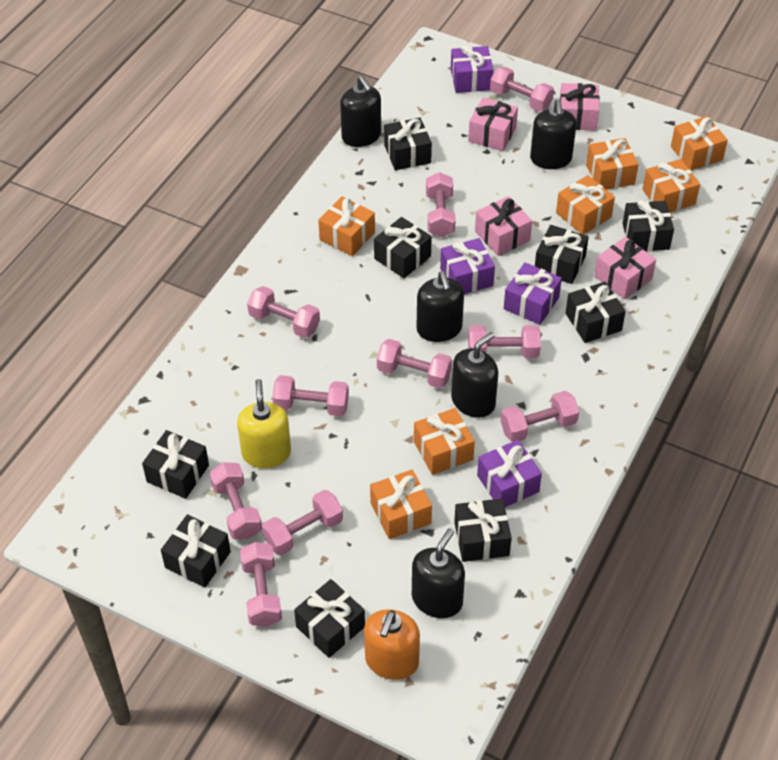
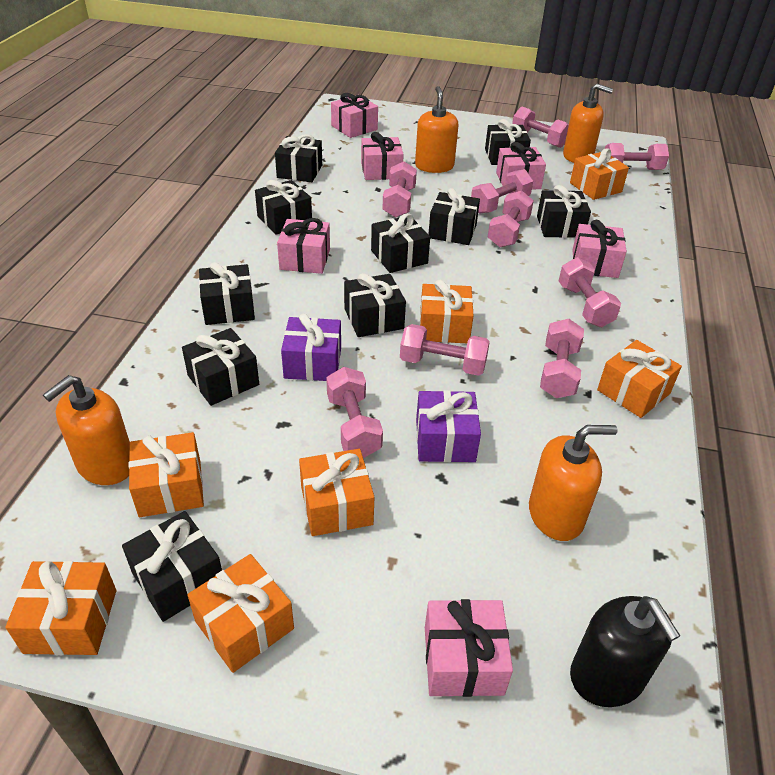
black gift: [142,430,209,499] [161,514,231,588] [294,579,365,658] [374,217,432,278] [384,118,432,170] [454,498,512,562] [535,225,589,284] [566,282,626,343] [622,200,674,251] = 9 -> [122,511,222,622] [182,328,259,406] [199,262,255,325] [255,180,312,235] [275,134,322,182] [344,273,406,337] [371,213,430,273] [428,188,480,245] [485,119,531,165] [537,185,591,238] = 10
black soap dispenser: [340,76,381,147] [412,528,465,618] [417,271,464,342] [451,332,498,418] [530,99,576,169] = 5 -> [570,596,680,707] = 1
orange soap dispenser: [364,609,420,680] = 1 -> [43,375,130,485] [415,86,458,173] [529,425,618,541] [563,84,613,163] = 4
pink dumbbell: [210,462,262,539] [240,542,282,627] [247,286,320,338] [262,490,343,555] [272,375,349,416] [377,339,452,388] [426,172,456,237] [468,325,541,358] [490,67,554,112] [501,391,579,442] = 10 -> [326,367,383,458] [382,161,417,218] [400,324,490,376] [471,169,533,214] [488,190,534,247] [512,107,569,148] [540,319,584,398] [559,257,621,327] [605,143,669,170] = 9
pink gift: [468,97,518,151] [475,196,532,256] [560,83,600,131] [594,237,656,299] = 4 -> [277,218,330,274] [331,93,378,138] [361,132,404,180] [425,599,513,697] [496,142,546,190] [573,220,627,278] = 6
purple gift: [440,238,495,294] [451,45,494,93] [477,440,542,507] [504,262,562,325] = 4 -> [281,313,341,381] [416,390,481,462] = 2
yellow soap dispenser: [237,379,291,468] = 1 -> none = 0

